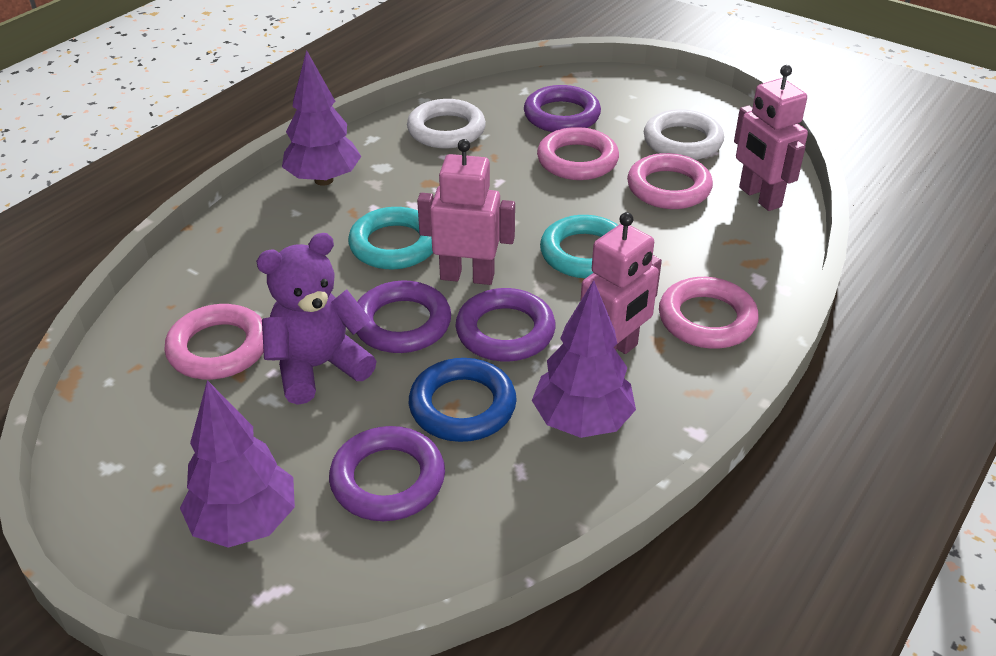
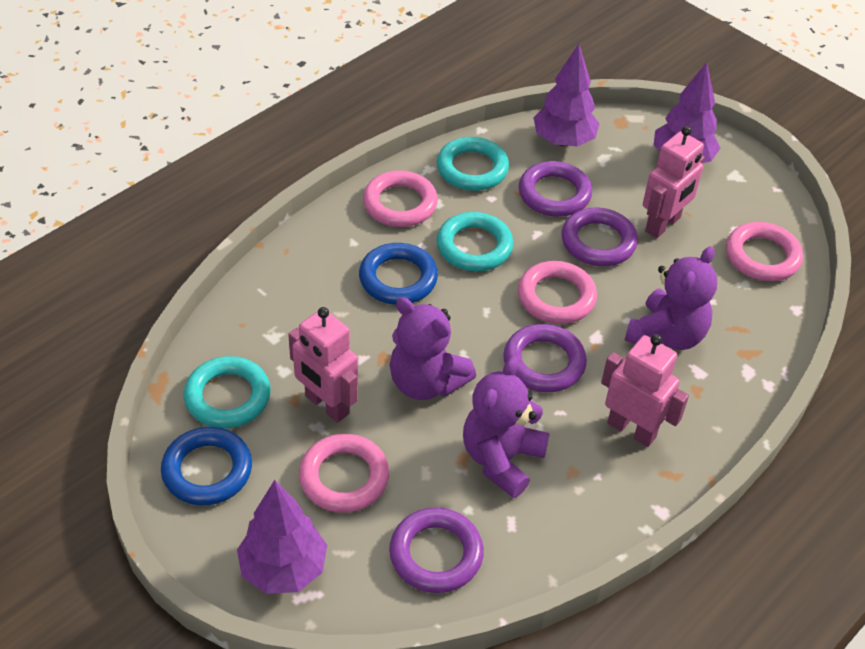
blue ring: [409,358,517,442] = 1 -> [161,427,252,505] [359,243,438,305] = 2
purple teddy bear: [256,233,377,405] = 1 -> [390,297,476,400] [463,357,550,498] [625,246,717,350] = 3
turquoise ring: [348,207,433,269] [540,215,618,278] = 2 -> [184,356,271,429] [437,137,509,191] [437,212,513,271] = 3
white ring: [407,99,486,148] [644,109,724,160] = 2 -> none = 0

